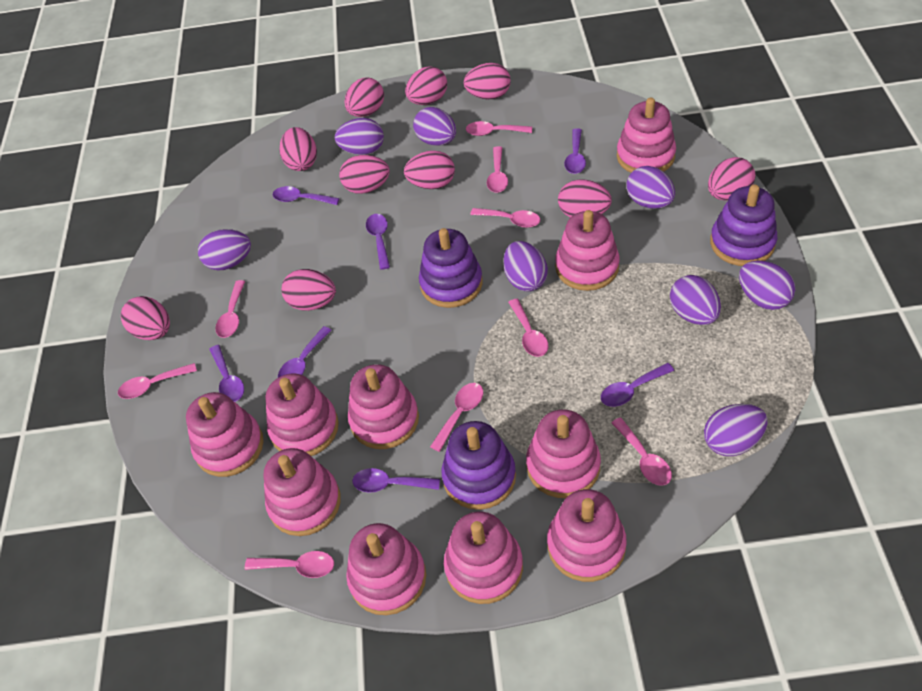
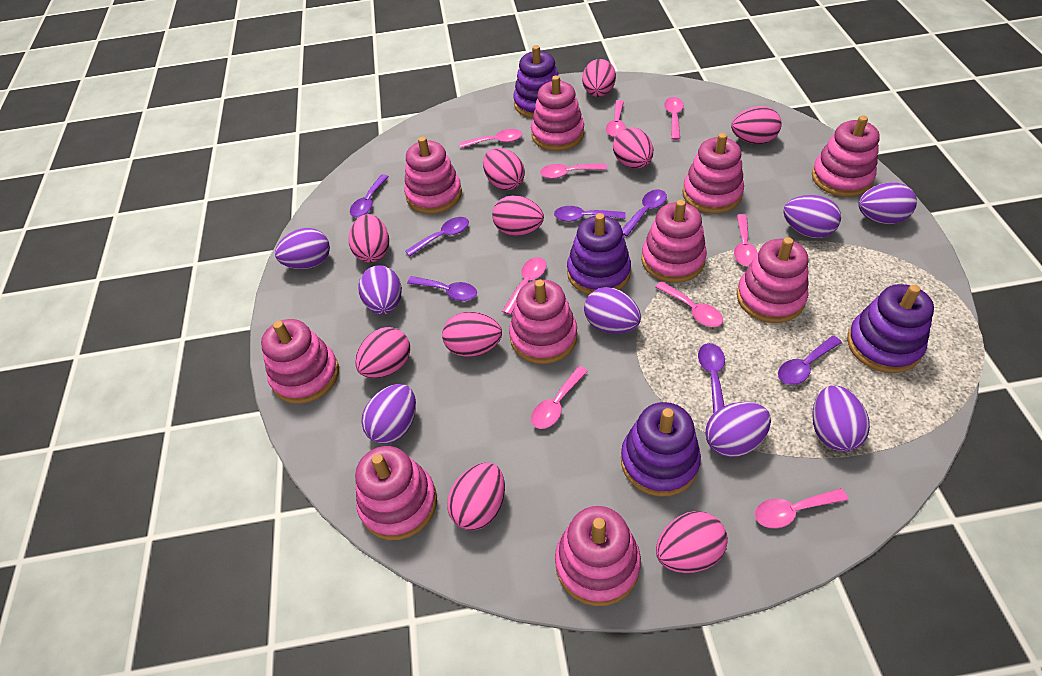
purple stacking toy: [419,228,483,308] [441,421,516,510] [710,184,777,266] = 3 -> [513,45,561,118] [567,213,631,295] [621,402,701,496] [847,284,934,373] = 4

